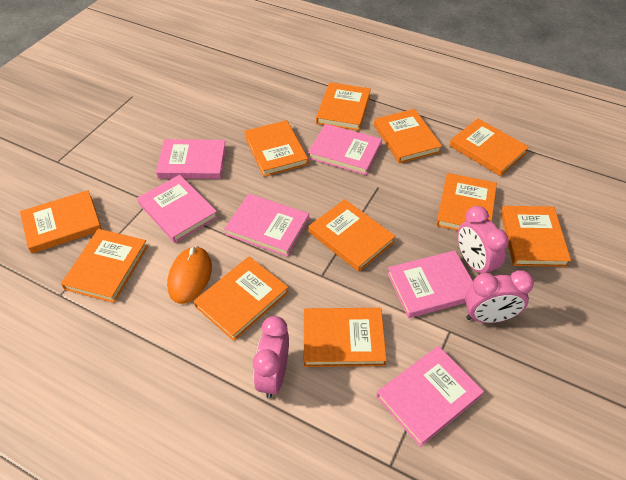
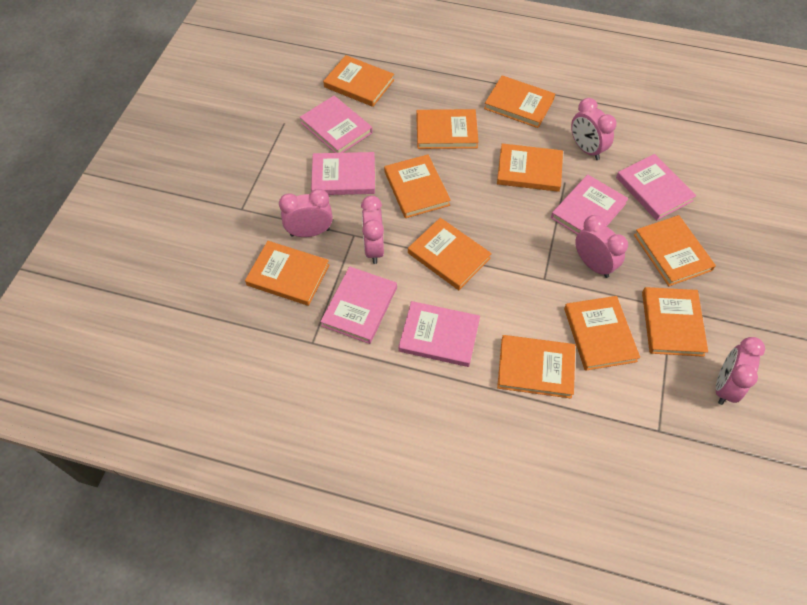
orange mouse: [167,246,212,304] = 1 -> none = 0
pink clock: [253,316,289,399] [458,206,509,273] [465,270,534,323] = 3 -> [279,189,333,237] [361,196,384,264] [571,98,616,160] [575,215,628,278] [716,337,765,405] = 5

